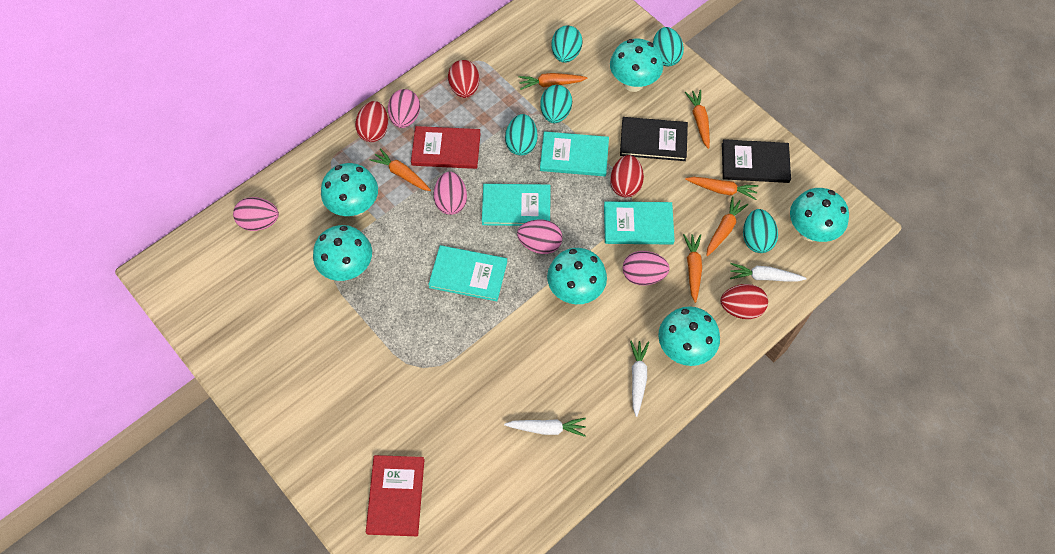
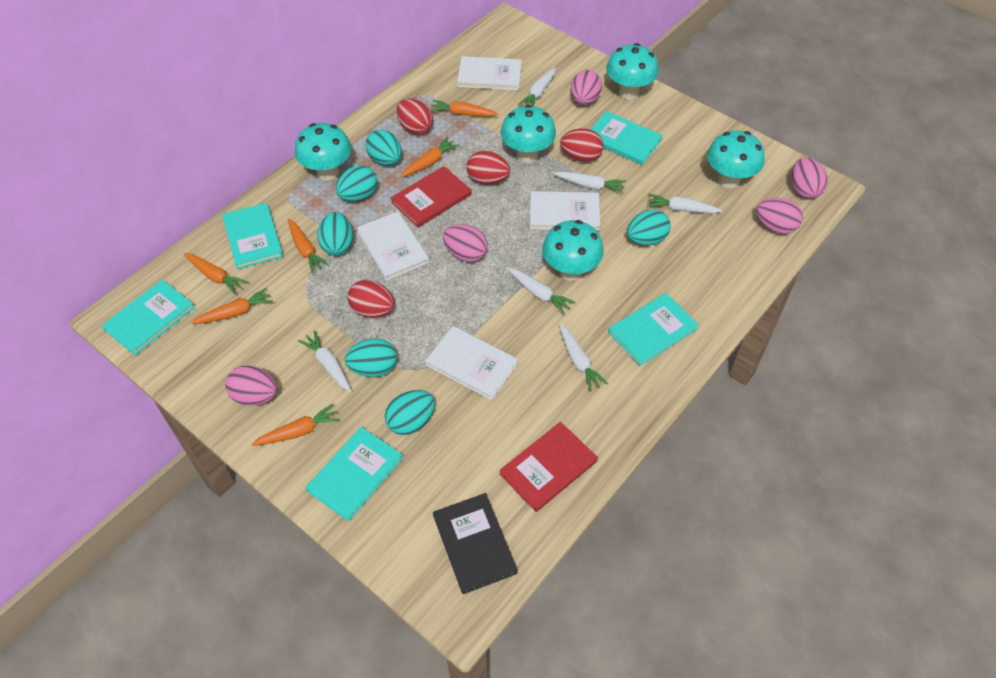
black book: [620,117,688,161] [722,139,791,183] = 2 -> [433,493,518,594] = 1
turquoise book: [428,245,507,301] [482,184,550,226] [540,131,609,176] [604,202,675,245] = 4 -> [102,280,195,355] [222,203,283,269] [306,427,403,521] [590,111,663,165] [608,293,699,366] = 5
turquoise egg: [505,114,538,155] [540,85,572,123] [552,25,583,63] [653,27,684,66] [743,209,778,253] = 5 -> [317,212,353,256] [336,165,377,202] [344,338,397,377] [365,130,402,165] [385,390,435,435] [627,210,671,246] = 6
turquoise mushroom: [313,225,372,281] [321,163,378,217] [547,248,607,304] [610,39,663,92] [658,306,720,366] [790,188,849,242] = 6 -> [295,123,351,181] [501,104,556,163] [542,220,604,281] [606,43,659,100] [707,130,765,188] = 5
white book: none = 0 -> [357,211,429,280] [425,326,518,400] [457,56,522,90] [530,191,600,231] = 4
white carrot: [504,418,586,437] [630,340,649,417] [730,263,807,282] = 3 -> [298,330,351,392] [507,268,575,314] [518,68,556,106] [553,171,626,194] [559,324,608,392] [647,194,722,213] = 6

